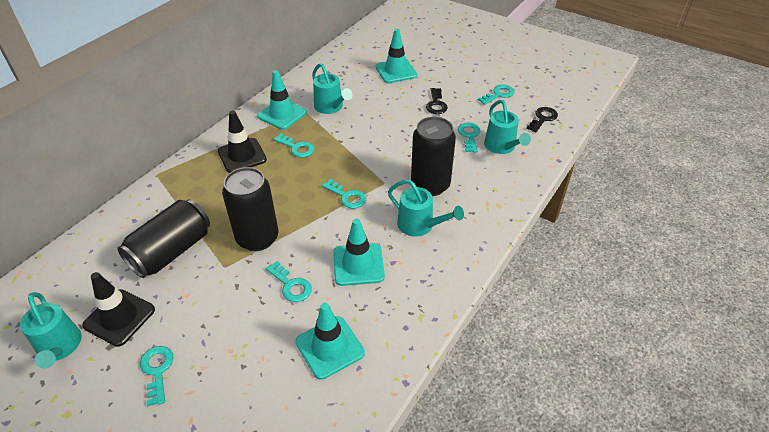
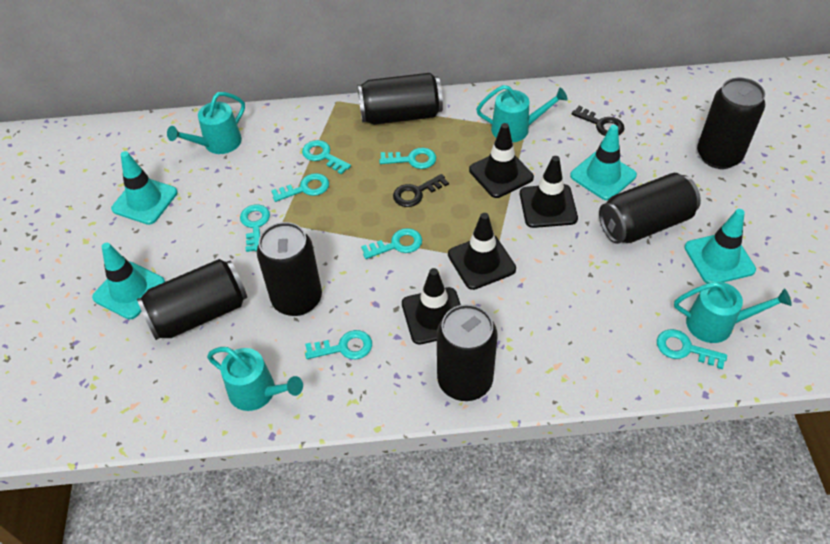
black can: [117,199,210,278] [222,167,279,251] [411,117,456,196] = 3 -> [137,259,247,340] [257,222,322,316] [358,73,443,125] [437,304,497,401] [599,173,701,244] [697,78,765,169] = 6
black traffic cone: [82,272,155,347] [218,110,267,173] = 2 -> [402,268,461,345] [448,213,516,290] [469,123,534,198] [520,156,578,228] = 4
turquoise key: [140,346,174,406] [266,261,312,302] [273,133,314,158] [322,179,366,209] [458,122,481,152] [478,85,514,105] = 6 -> [240,204,270,252] [271,173,329,202] [302,140,351,174] [305,330,372,359] [361,228,422,259] [379,148,436,169] [657,329,727,369] = 7

